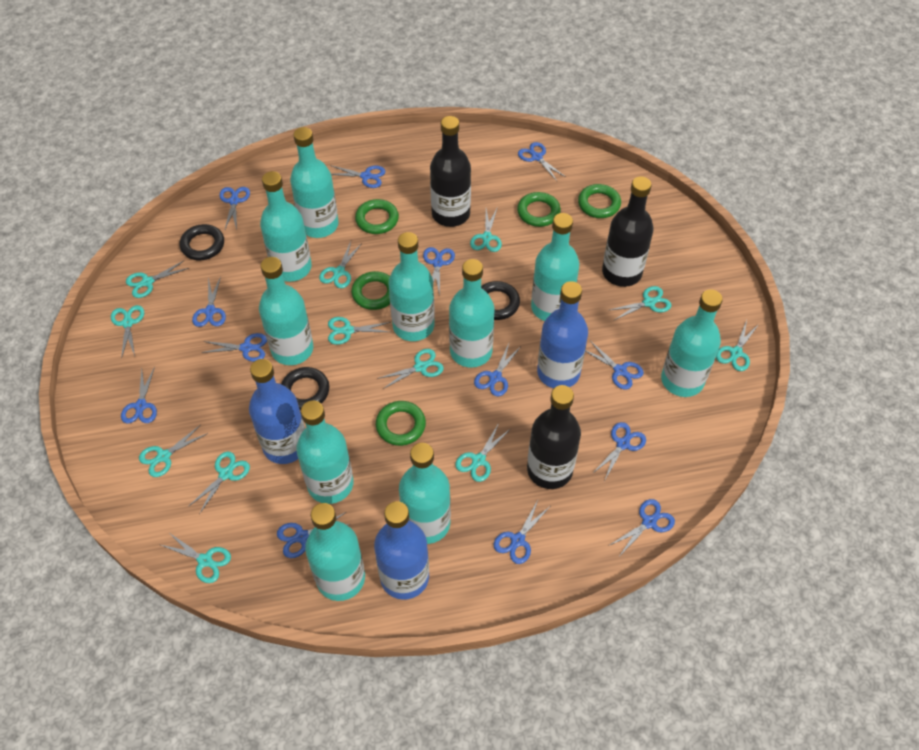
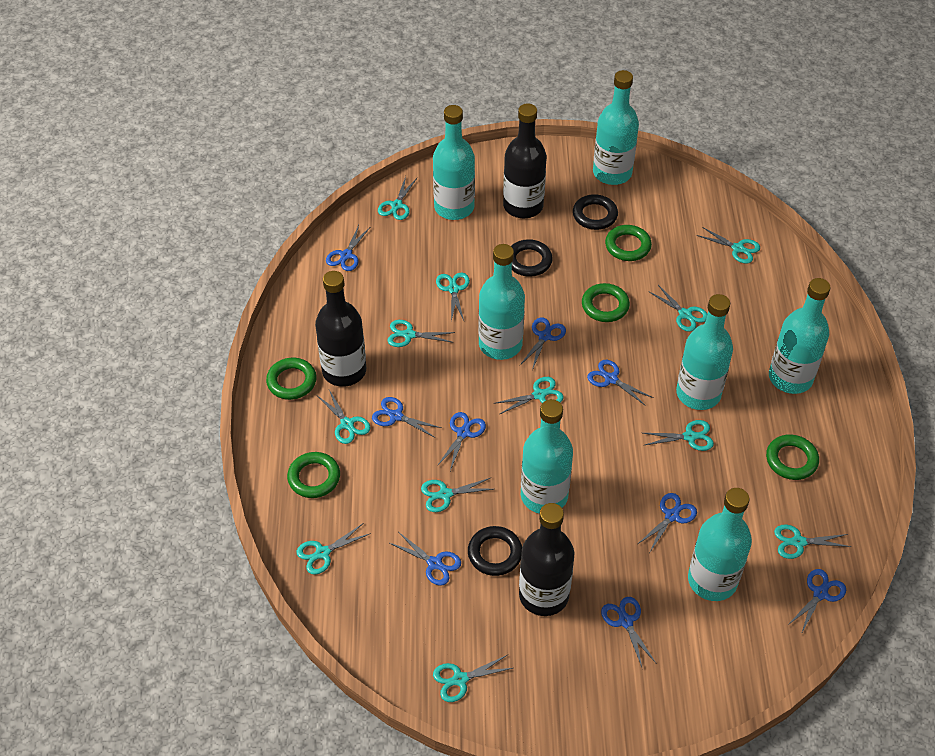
blue bottle: [249,359,305,464] [374,501,429,600] [537,281,588,388] = 3 -> none = 0
blue scissors: [121,367,157,423] [192,276,226,327] [201,333,267,362] [220,187,250,231] [277,512,350,558] [330,165,386,188] [423,247,455,295] [474,343,520,396] [493,500,549,564] [518,142,566,181] [585,341,644,390] [592,422,646,479] [610,499,675,555] = 13 -> [326,225,370,271] [372,397,442,438] [390,533,461,586] [437,412,486,471] [520,318,566,370] [587,360,654,406] [601,597,657,667] [638,493,697,552] [788,569,846,634] = 9
turquoise bottle: [259,257,313,365] [260,171,312,282] [290,127,339,238] [296,400,354,504] [305,503,365,601] [388,232,435,341] [399,443,451,544] [449,259,495,368] [531,213,579,321] [661,289,723,397] = 10 -> [433,105,475,220] [478,244,525,360] [521,399,573,514] [593,70,639,185] [676,294,733,410] [688,488,752,601] [769,278,831,394] = 7

